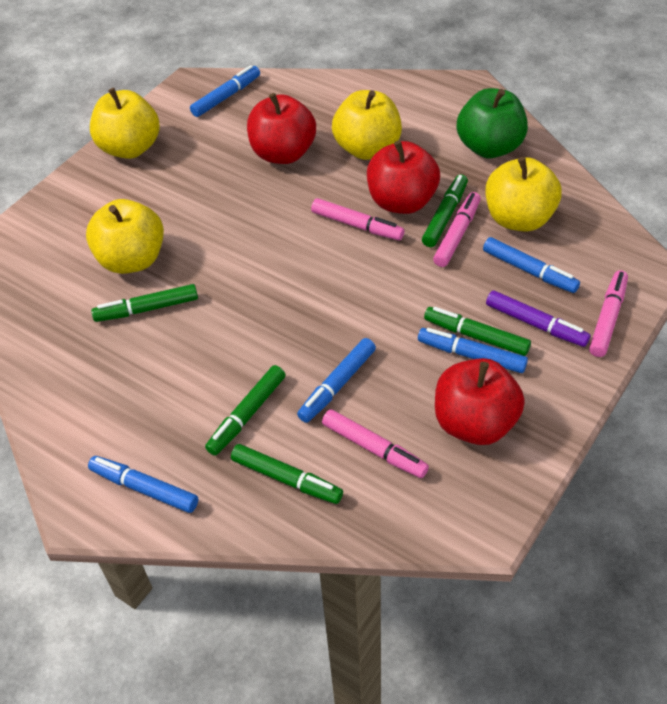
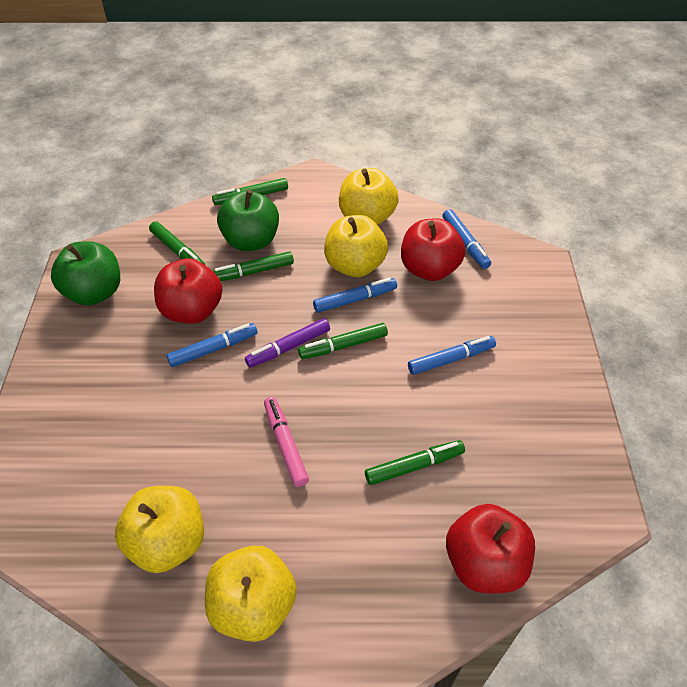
blue marker: [88,456,198,513] [190,65,260,117] [297,338,376,423] [418,328,528,373] [483,237,580,293] = 5 -> [167,323,257,367] [313,278,397,313] [408,336,496,375] [442,209,491,269] = 4
green apple: [457,88,528,158] = 1 -> [51,241,120,306] [217,190,279,251] = 2
pink marker: [311,198,404,240] [322,409,429,478] [433,192,481,267] [589,270,628,357] = 4 -> [264,397,309,487] = 1

